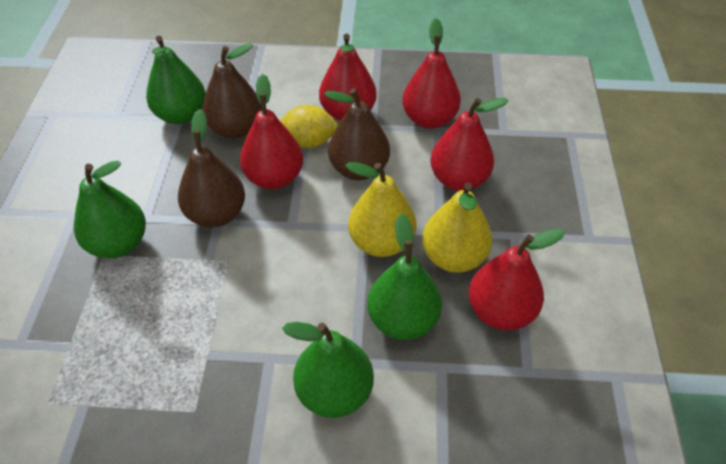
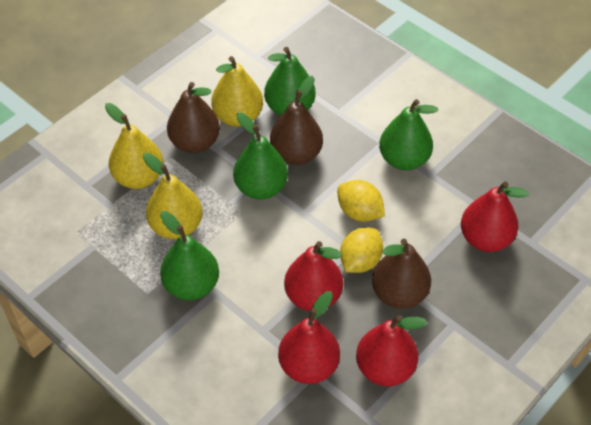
red pear: [240,74,303,189] [319,34,377,121] [402,18,461,129] [430,98,509,191] [469,229,565,330] = 5 -> [278,291,340,384] [284,241,343,311] [356,315,427,386] [461,181,529,252] = 4
yellow lemon: [280,105,338,148] = 1 -> [337,180,385,222] [340,227,383,273] = 2
yellow pear: [345,162,416,257] [422,182,492,273] = 2 -> [105,103,164,189] [143,153,203,239] [211,56,263,127] = 3

